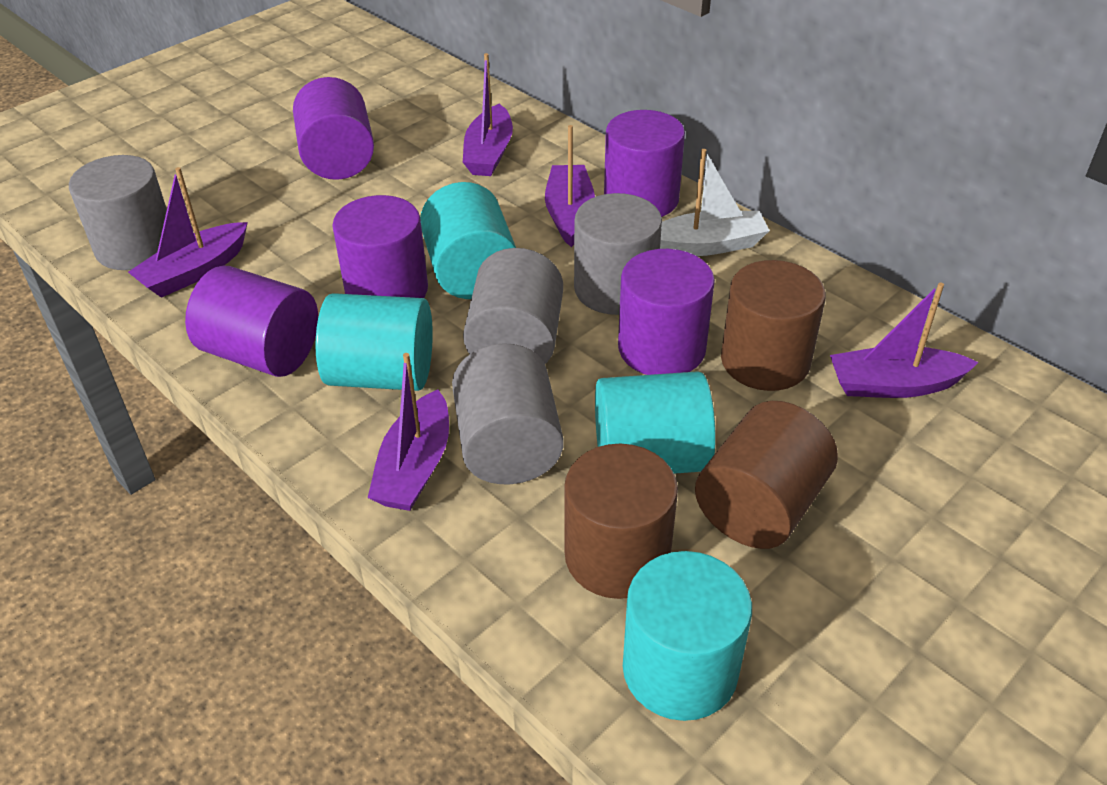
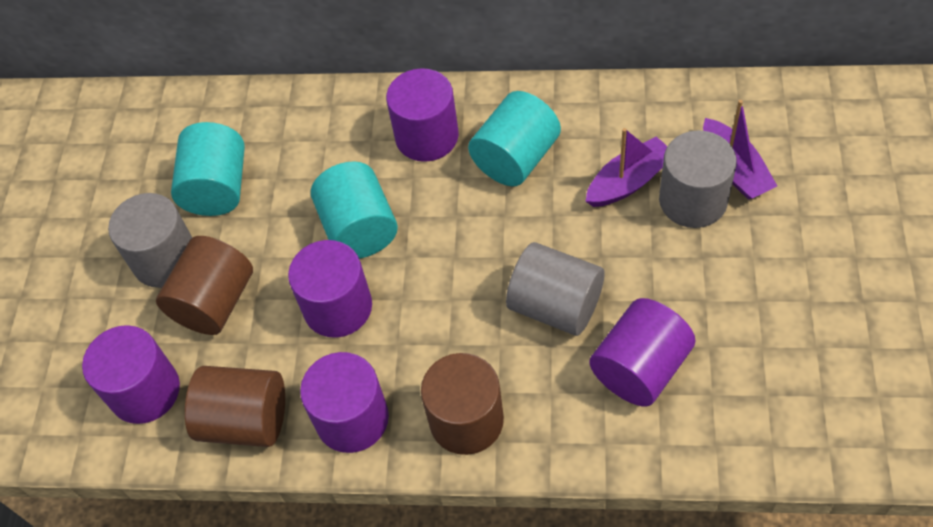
grey cylinder: [69,155,167,270] [452,343,564,484] [463,248,563,364] [574,193,662,315] = 4 -> [108,193,192,288] [506,242,605,336] [659,130,737,228] = 3
purple boat: [128,167,248,298] [368,353,449,511] [463,53,513,176] [545,125,595,247] [830,282,979,398] = 5 -> [585,128,667,207] [703,100,777,200] = 2
turquoise cylinder: [316,293,433,391] [420,182,516,299] [595,371,715,474] [623,551,752,721] = 4 -> [171,122,245,216] [311,161,398,259] [468,91,561,186] = 3
white boat: [660,149,770,256] = 1 -> none = 0

